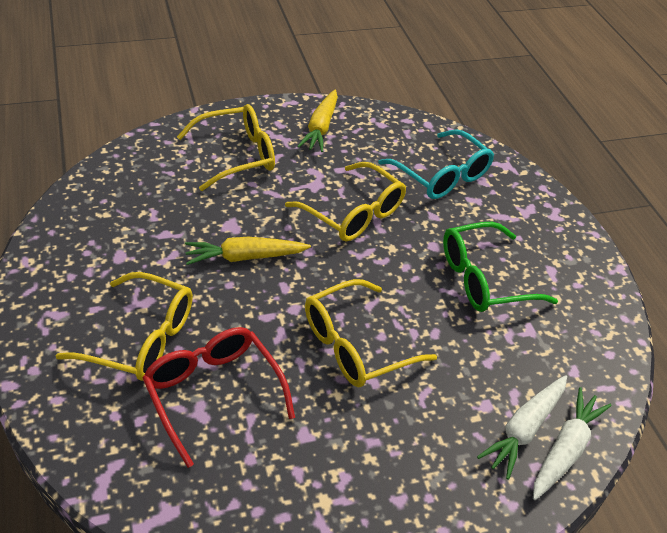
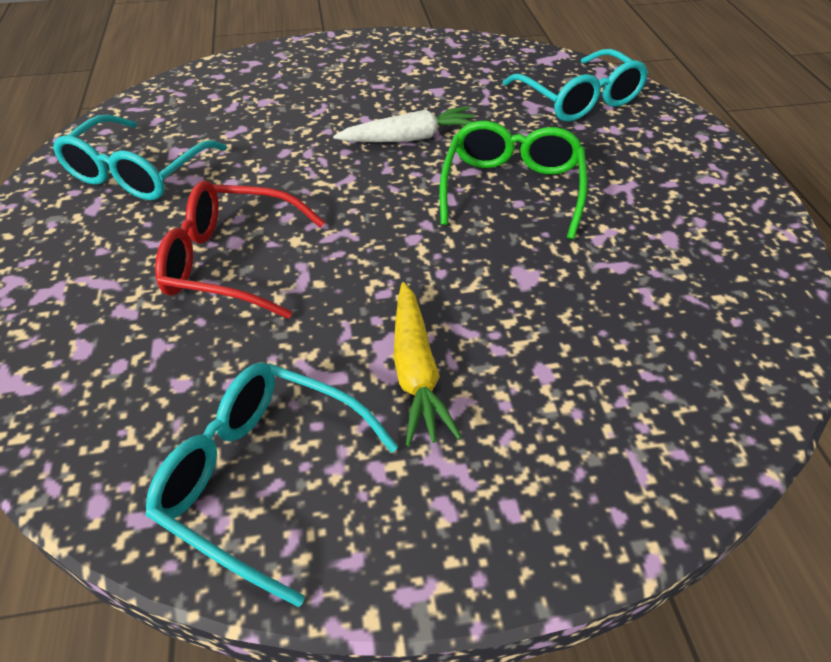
turquoise glasses: [378,129,494,199] = 1 -> [53,114,227,200] [145,362,398,607] [502,49,648,122] = 3
white carrot: [477,375,567,479] [533,387,612,500] = 2 -> [333,106,474,142] = 1
yellow carrot: [185,237,311,265] [297,90,338,152] = 2 -> [393,282,462,446] = 1
yellow glasses: [56,272,193,381] [177,104,275,191] [285,162,406,242] [305,279,437,387] = 4 -> none = 0

